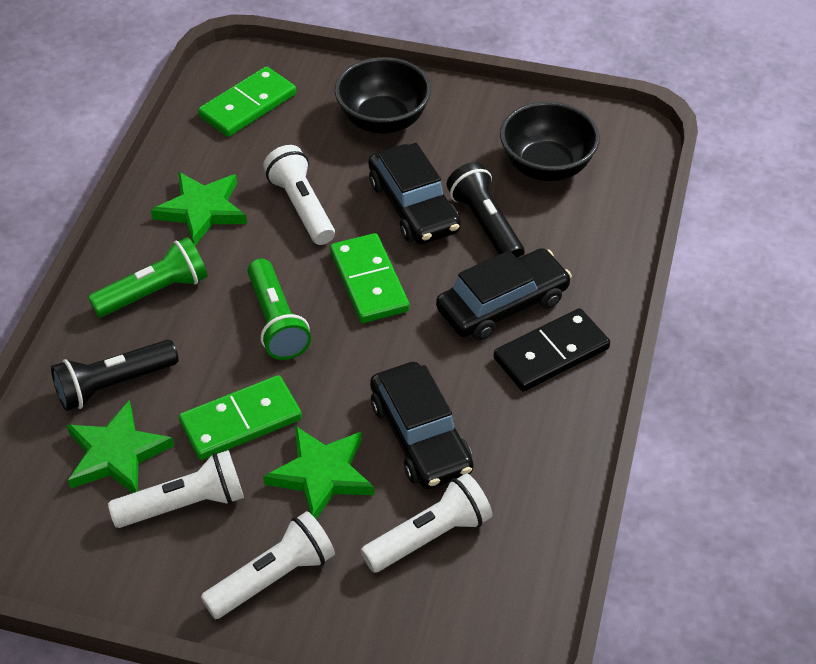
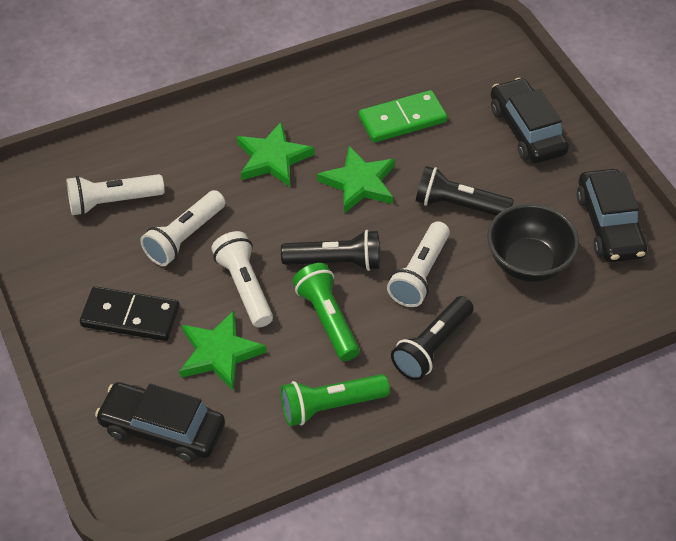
black bowl: [335,57,431,134] [500,101,600,181] = 2 -> [487,203,579,282] = 1
black flashlight: [51,340,179,411] [447,162,525,258] = 2 -> [281,230,380,271] [391,296,474,381] [416,166,514,216] = 3
green domino: [179,375,302,460] [198,66,296,137] [330,233,409,323] = 3 -> [359,90,447,143] = 1

